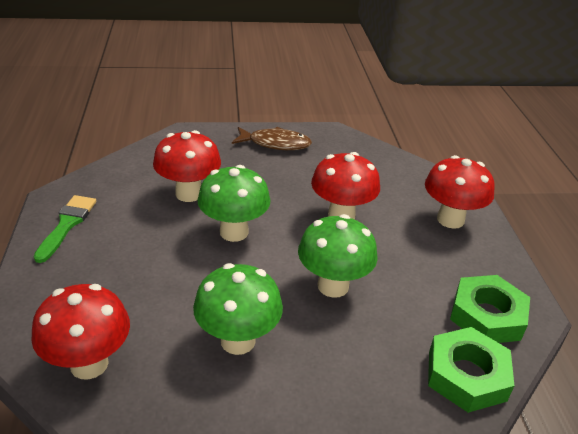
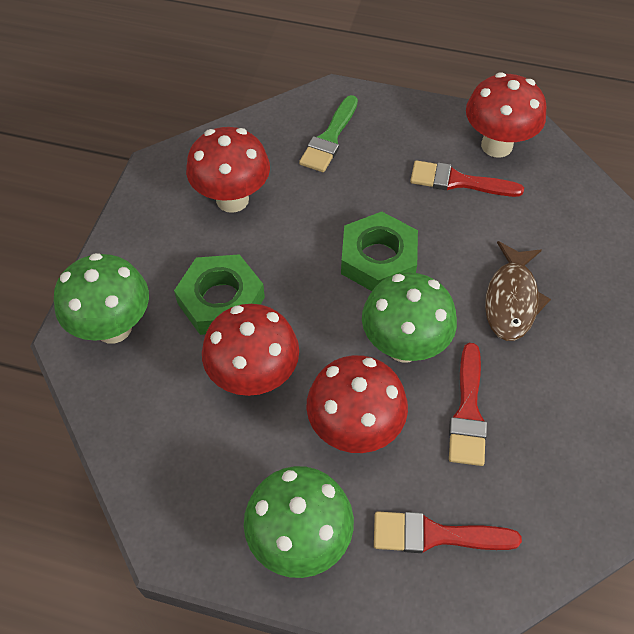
red brush: none = 0 -> [374,511,522,553] [410,160,524,197] [449,343,487,466] = 3

